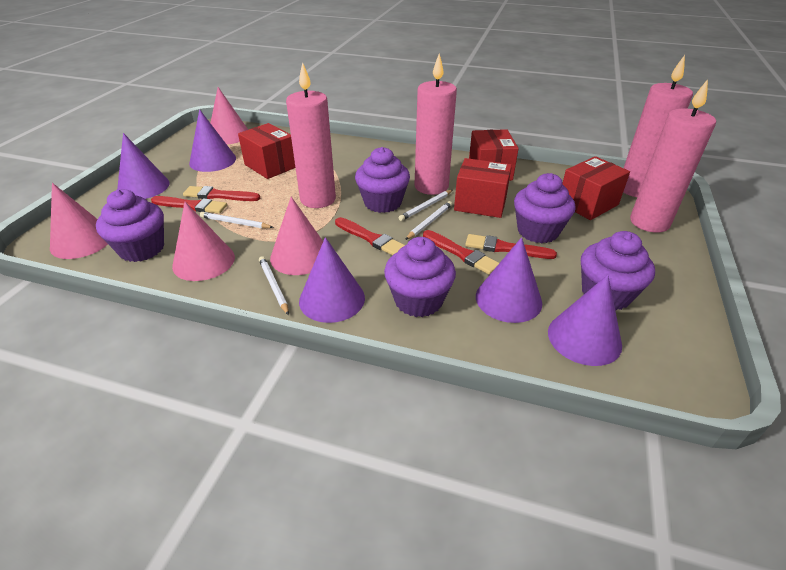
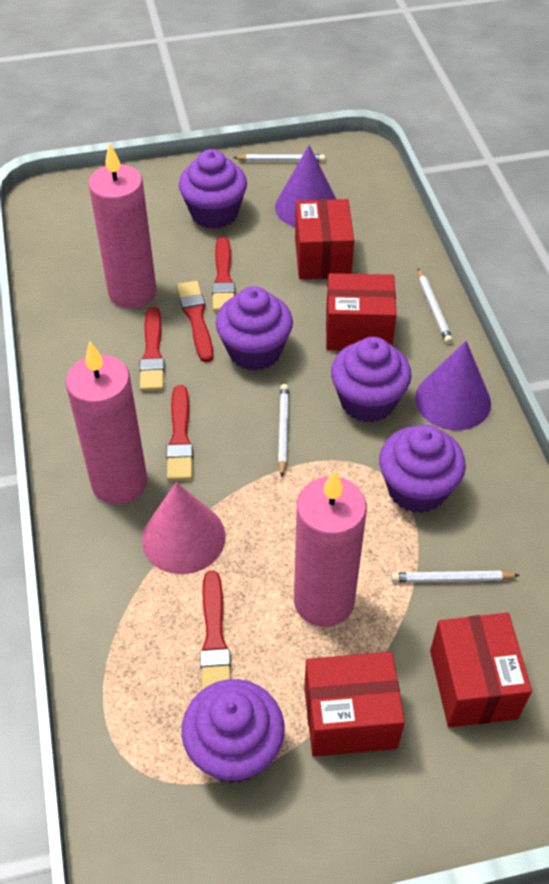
pink candle: [286,62,336,208] [415,53,457,195] [623,55,693,197] [630,79,716,233] = 4 -> [66,341,147,504] [89,143,157,308] [294,470,367,627] = 3
pink cone: [50,183,108,259] [172,202,235,281] [210,87,248,144] [270,197,323,275] = 4 -> [142,482,226,574] = 1
purple cone: [117,133,169,199] [189,109,236,172] [299,237,365,323] [476,237,542,323] [548,275,622,366] = 5 -> [275,145,336,227] [415,341,491,430] = 2

